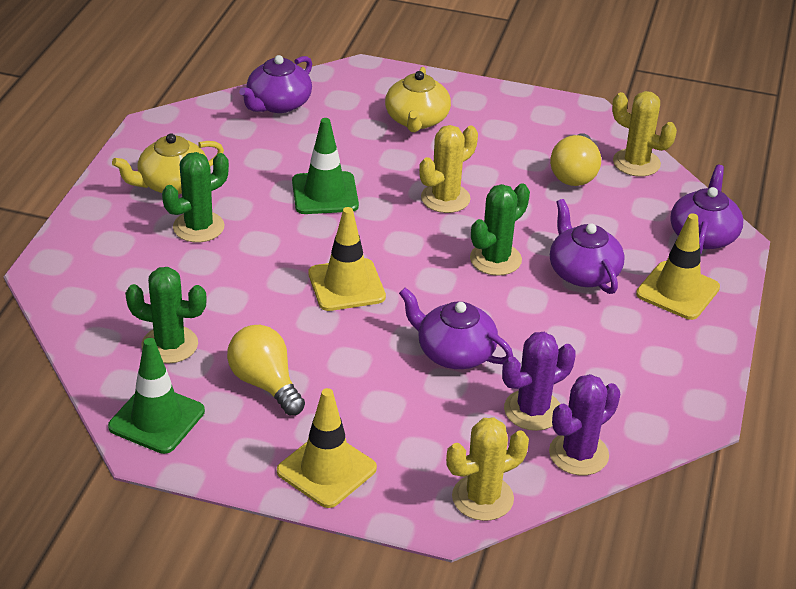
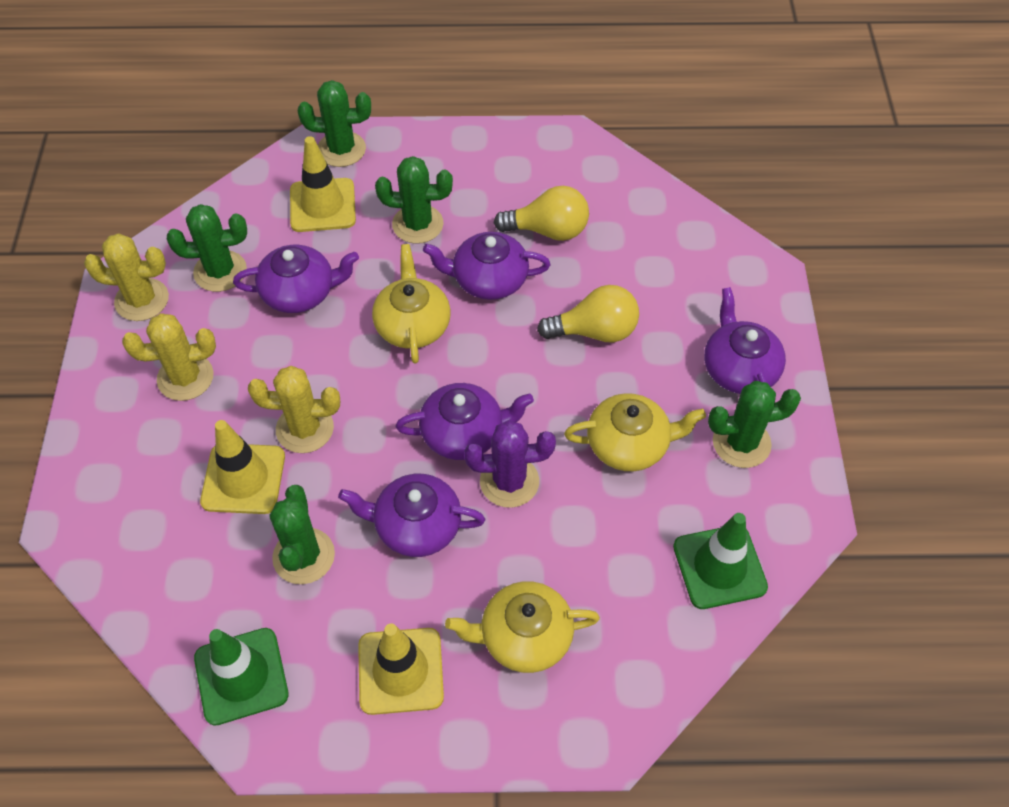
green cactus: [125,267,207,364] [162,152,229,242] [470,183,530,276] = 3 -> [167,204,247,292] [270,485,335,584] [298,80,371,167] [375,156,453,244] [708,381,801,468] = 5
purple cactus: [502,332,576,431] [549,374,620,475] = 2 -> [464,420,556,508] = 1
purple teapot: [239,55,312,113] [399,287,513,369] [550,199,625,294] [670,165,743,255] = 4 -> [233,245,359,313] [338,474,485,557] [396,383,534,460] [423,232,550,300] [704,287,786,394] = 5
yellow teapot: [112,133,224,194] [385,67,451,132] = 2 -> [372,244,451,364] [445,581,600,673] [564,393,706,471] = 3

